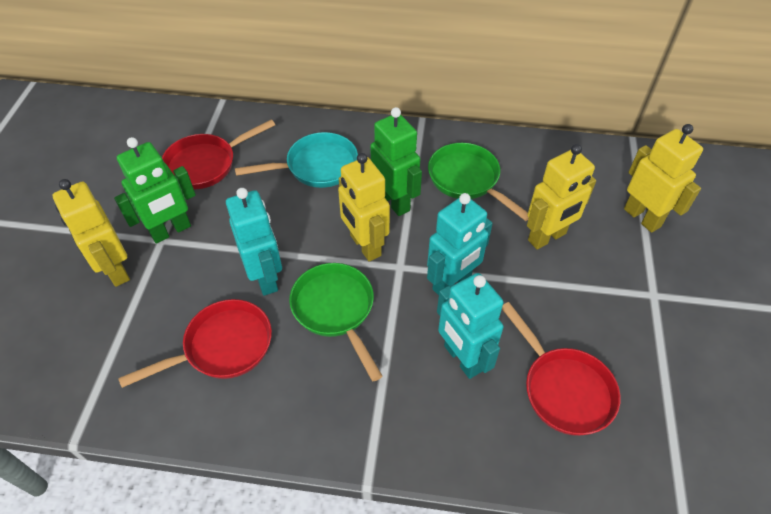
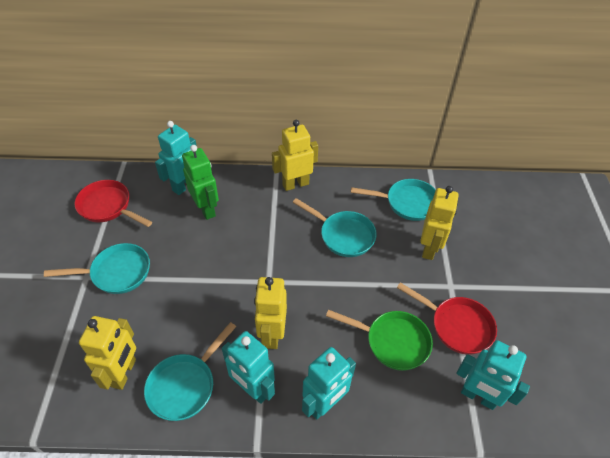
green pan: [289,263,382,381] [428,143,529,221] = 2 -> [326,310,433,371] = 1
green robot: [114,137,196,244] [370,107,422,216] = 2 -> [182,145,219,220] = 1
red pan: [118,299,272,388] [162,119,275,189] [502,302,621,436] = 3 -> [75,180,152,227] [397,282,497,355] = 2
turquoise pan: [235,132,358,188] = 1 -> [44,243,150,294] [144,322,236,421] [292,198,377,257] [351,179,436,221] = 4
turquoise robot: [226,188,282,296] [427,193,493,295] [437,273,504,379] = 3 -> [155,121,197,195] [222,331,275,404] [302,347,356,419] [457,340,530,410] = 4

